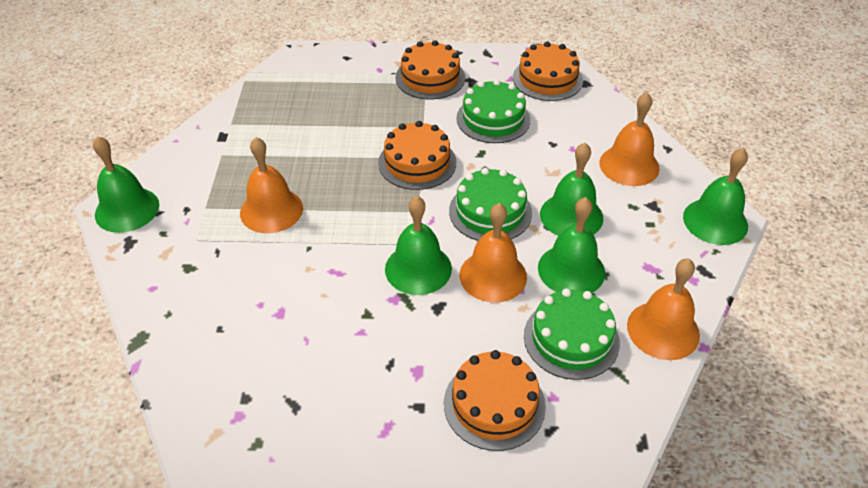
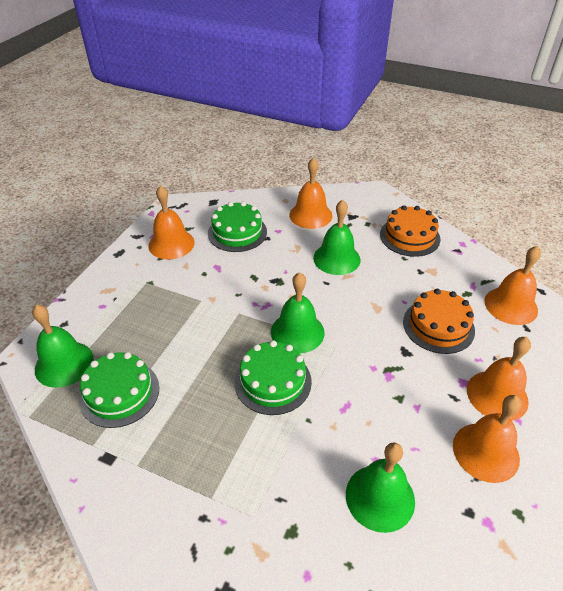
green bell: [93,136,159,233] [385,196,452,295] [538,197,605,293] [540,143,603,236] [683,148,748,245] = 5 -> [32,304,93,388] [271,272,325,353] [313,200,361,275] [346,442,415,533] = 4
orange bell: [240,137,303,233] [460,203,527,303] [599,92,660,186] [627,259,700,360] = 4 -> [148,185,195,259] [289,157,332,229] [453,395,521,483] [467,337,531,421] [484,246,541,325] = 5
orange cake: [378,121,456,190] [395,40,465,100] [444,350,546,451] [513,41,583,101] = 4 -> [380,205,440,257] [403,289,475,354] = 2

